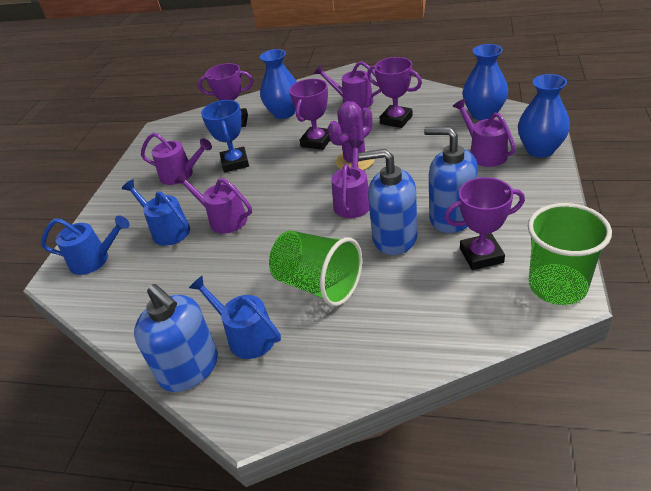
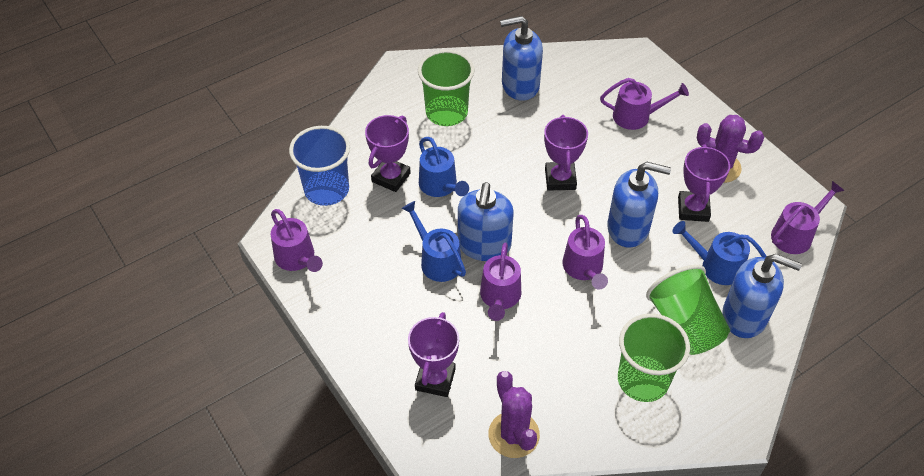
blue cup: none = 0 -> [289,126,350,206] = 1
blue soap dispenser: [134,284,218,392] [358,149,418,255] [424,127,478,233] = 3 -> [458,182,514,261] [500,16,543,101] [607,162,671,248] [722,254,802,338] = 4
blue trophy: [201,100,249,173] = 1 -> none = 0
blue vase: [260,49,297,119] [462,44,508,121] [518,74,570,158] = 3 -> none = 0
green cup: [269,231,363,307] [528,203,612,305] = 2 -> [418,50,474,126] [618,313,690,402] [646,265,730,355] = 3
purple cactus: [328,101,375,170] = 1 -> [488,371,540,458] [697,115,764,183] = 2

